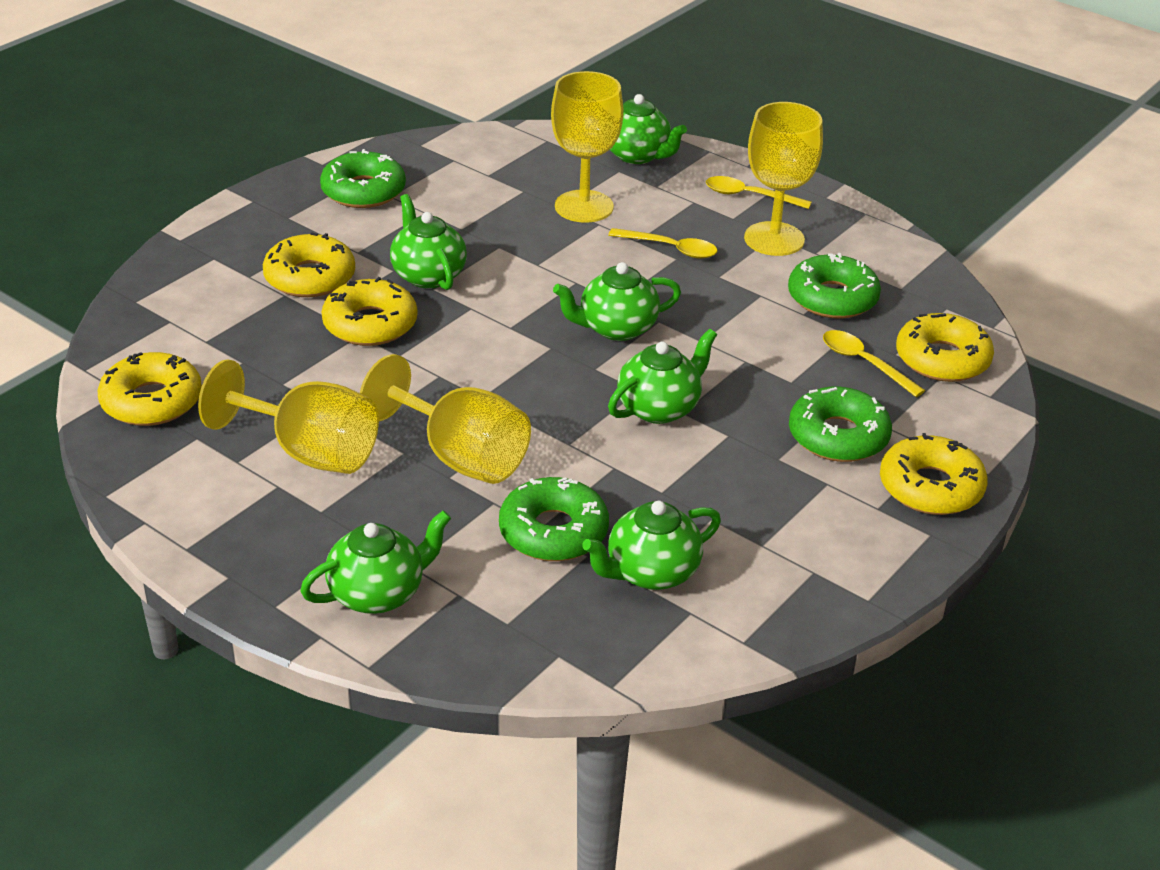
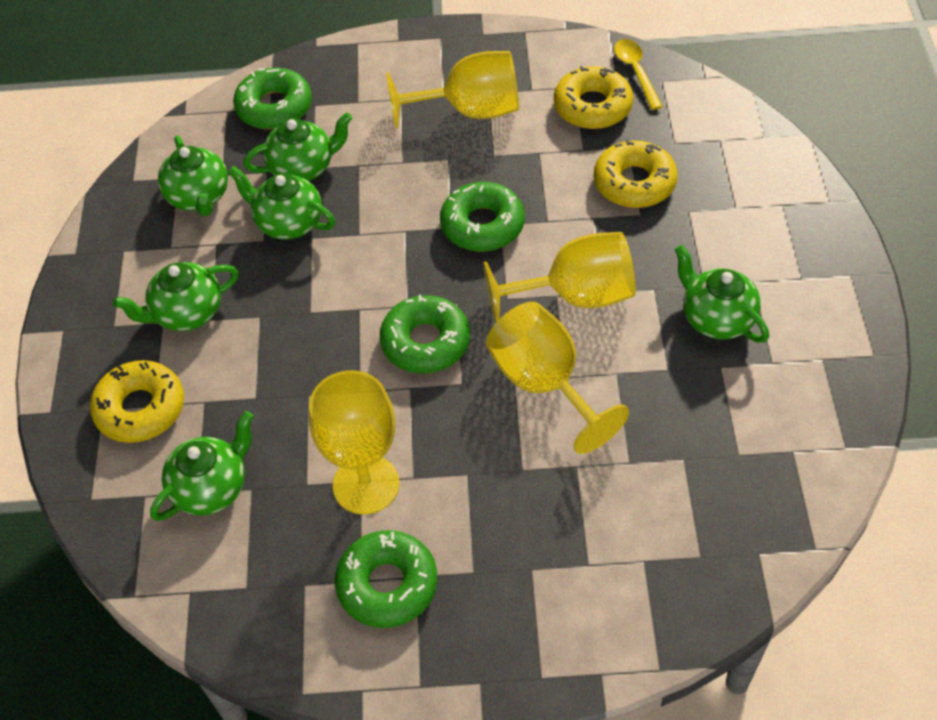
yellow donut: [98,352,202,426] [263,232,355,297] [322,277,417,346] [880,433,988,515] [896,313,994,382] = 5 -> [90,360,184,443] [554,66,633,129] [594,139,678,208] = 3
yellow spoon: [608,228,718,259] [706,176,812,209] [823,330,925,397] = 3 -> [614,39,663,110] = 1

